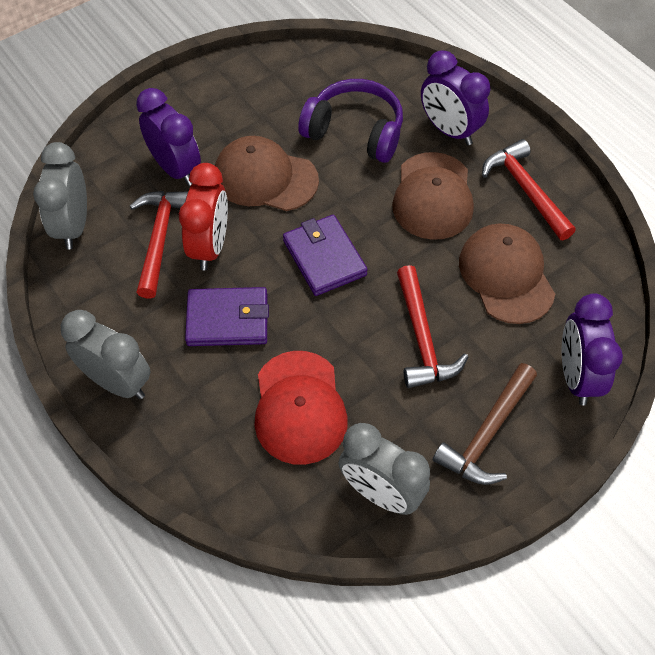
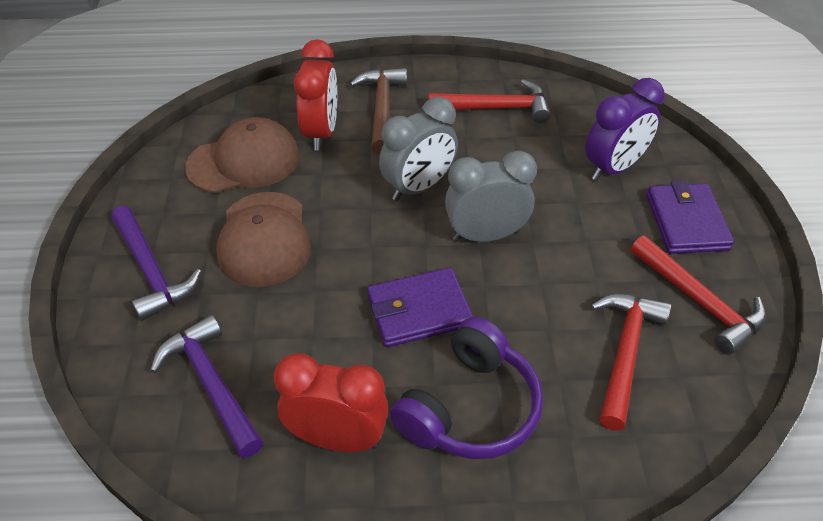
brown cap: [215,136,319,211] [392,152,474,240] [459,223,555,324] = 3 -> [185,117,300,193] [216,192,311,287] = 2
grey clock: [33,142,87,250] [61,310,151,399] [338,423,430,515] = 3 -> [379,97,458,201] [445,150,537,242] = 2
purple clock: [136,88,201,186] [421,50,490,145] [562,293,623,406] = 3 -> [585,78,664,181] = 1
purple hammer: none = 0 -> [111,206,201,321] [150,315,263,458] = 2
red cap: [254,351,348,465] = 1 -> none = 0
red clock: [179,163,228,270] = 1 -> [274,353,389,452] [294,39,337,150] = 2

